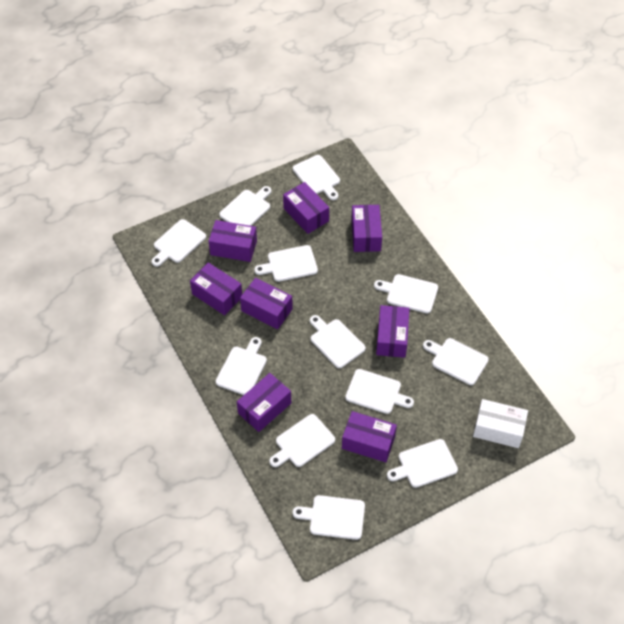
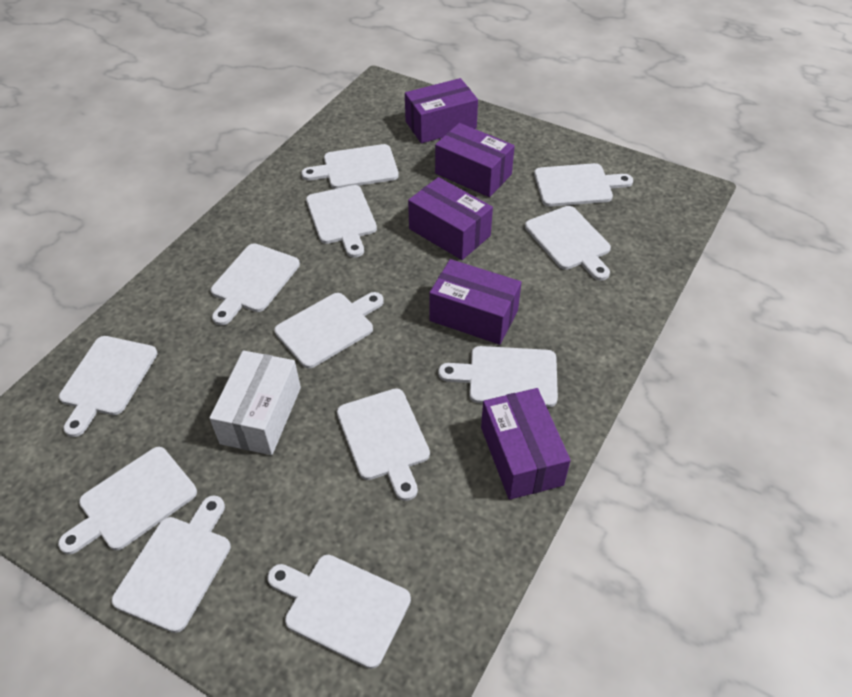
purple box: [190,263,242,315] [209,220,257,262] [237,373,291,432] [240,278,293,329] [283,182,329,234] [342,411,397,462] [351,205,382,252] [376,305,410,358] = 8 -> [405,78,478,143] [408,177,493,260] [429,259,522,345] [435,123,515,197] [481,388,571,500] = 5

